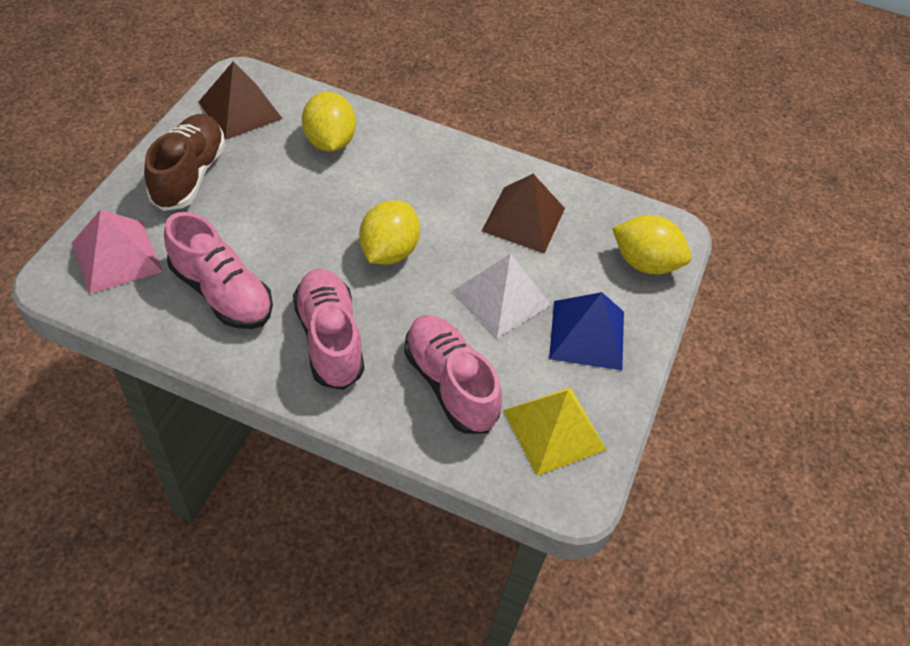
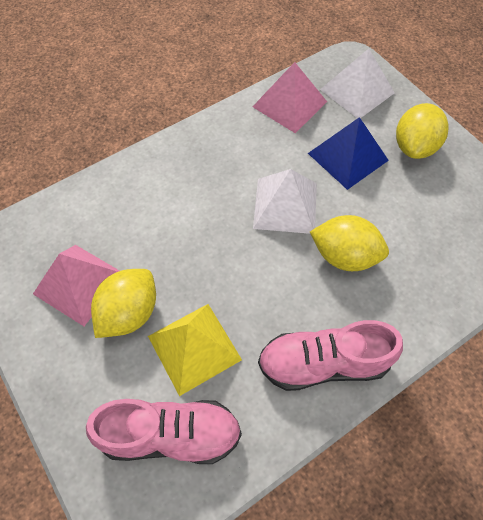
brown pyramid: [199,61,283,140] [482,174,565,254] = 2 -> none = 0
brown shoe: [144,114,226,211] = 1 -> none = 0
pink pyramid: [72,209,163,294] = 1 -> [33,245,120,326] [252,62,327,133] = 2
pink shoe: [164,212,273,329] [293,269,364,390] [404,315,502,434] = 3 -> [86,399,242,464] [258,320,403,391] = 2
white pyramid: [453,254,551,338] = 1 -> [253,169,317,234] [320,49,395,118] = 2

